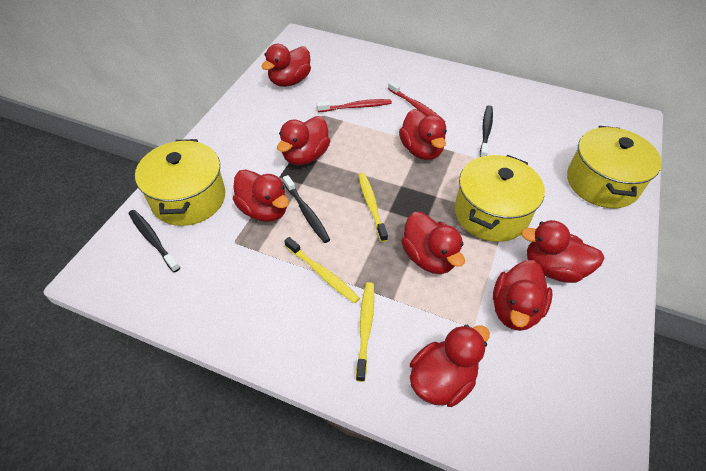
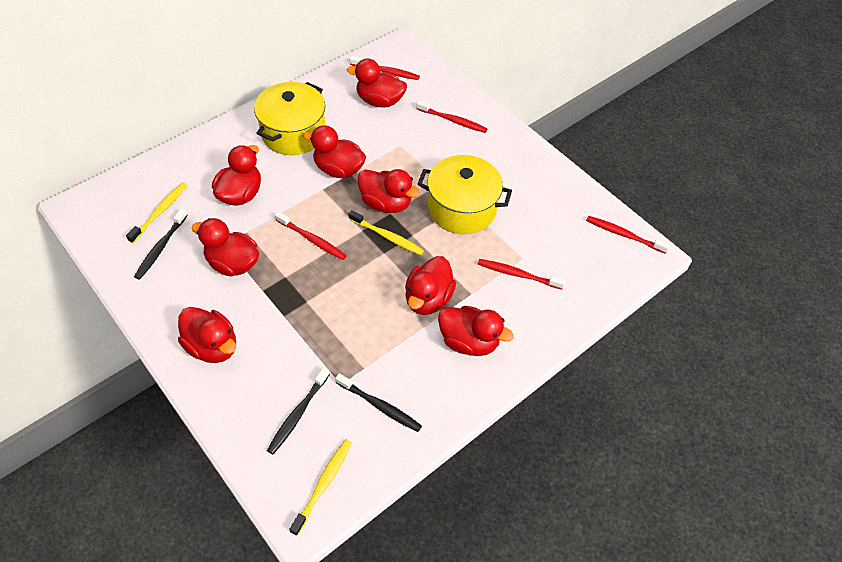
red toothbrush: [317,99,392,112] [388,81,445,122] = 2 -> [275,211,347,260] [350,56,420,80] [416,100,488,133] [478,259,565,289] [586,216,670,254] = 5
yellow pot: [135,139,225,226] [455,155,545,242] [567,126,662,208] = 3 -> [254,82,325,155] [418,155,512,234] = 2

